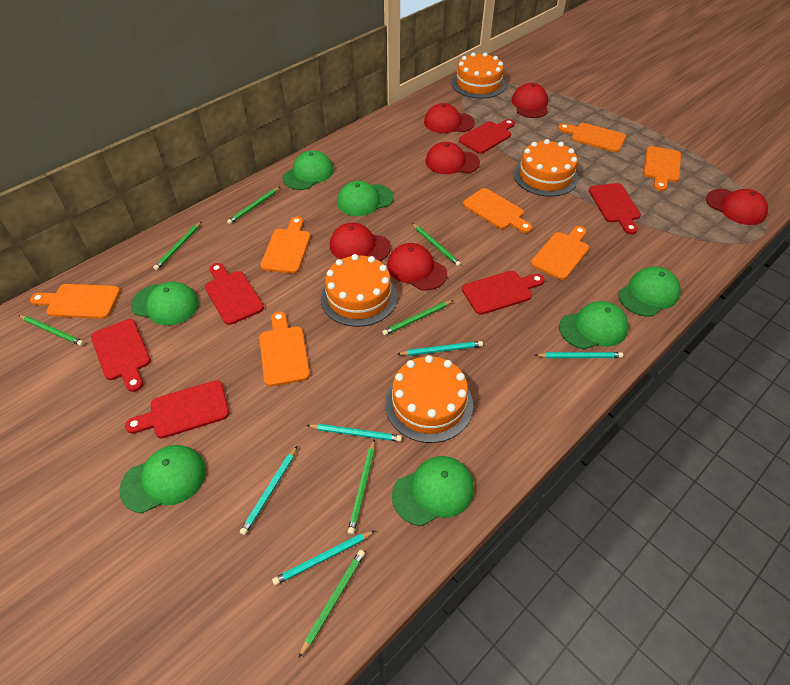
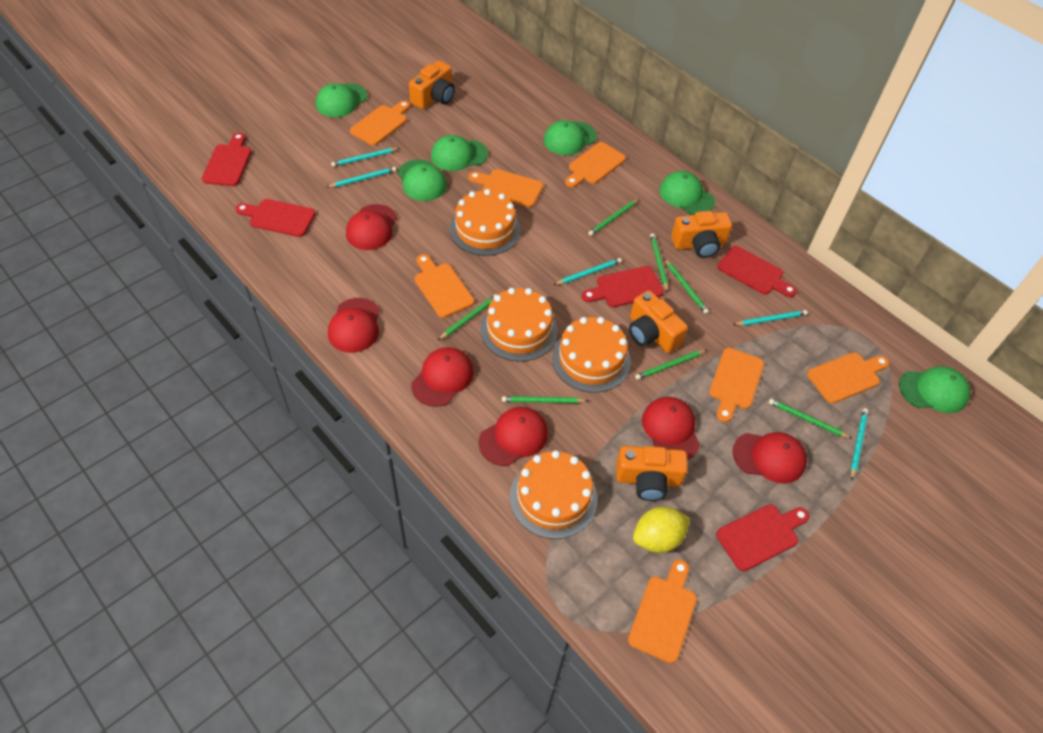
green cap: [119,445,206,513] [131,282,199,326] [282,150,334,190] [337,181,394,216] [392,456,474,526] [559,301,629,349] [618,267,681,317] = 7 -> [316,83,367,117] [397,159,447,201] [431,135,488,171] [544,120,597,155] [659,171,715,215] [899,366,970,413] = 6
orange camera: none = 0 -> [409,61,455,109] [616,446,688,501] [629,290,688,353] [671,211,732,258] = 4
red cutting board: [91,319,151,392] [125,380,229,438] [205,263,264,325] [459,119,515,154] [462,271,545,315] [589,183,641,234] = 6 -> [202,133,252,186] [235,199,316,237] [582,266,664,307] [716,504,809,571] [717,246,797,297] = 5
yellow lemon: none = 0 -> [633,507,690,553] = 1

